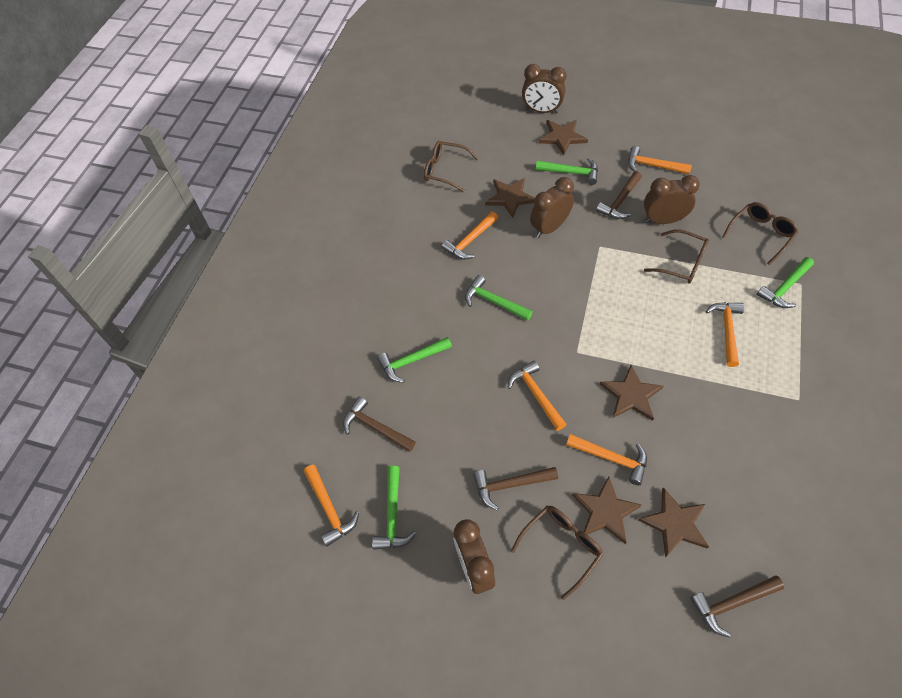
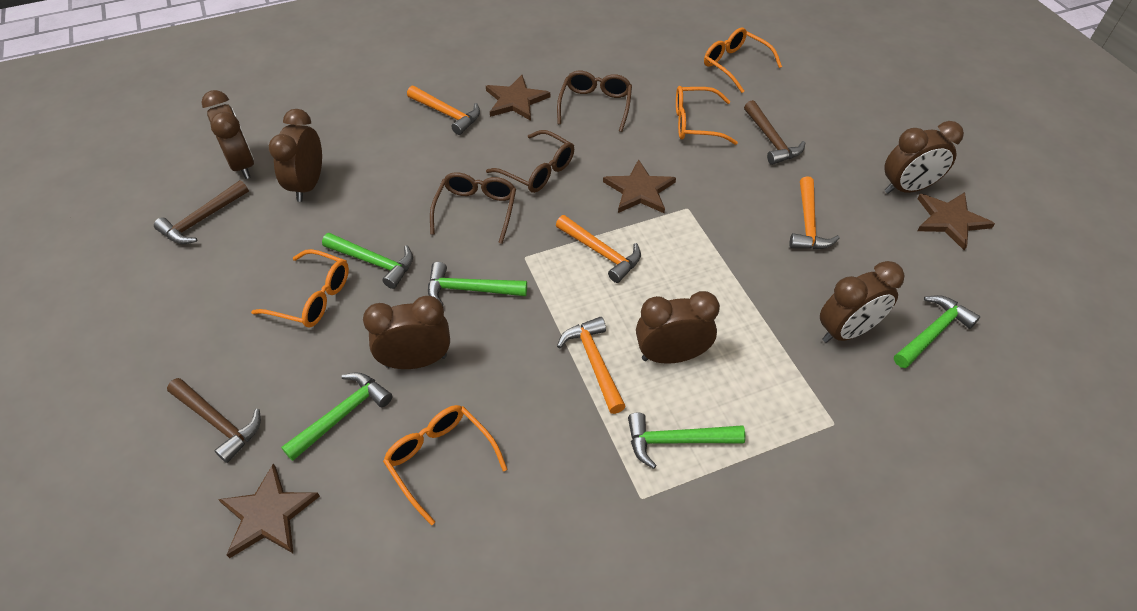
brown clock: [453,519,495,594] [522,64,566,113] [530,177,574,238] [644,175,700,224] = 4 -> [201,90,254,179] [269,109,322,202] [363,296,450,369] [636,291,720,364] [820,261,904,343] [884,121,964,194] = 6
brown glasses: [424,141,478,192] [511,506,603,600] [644,229,709,284] [722,202,798,265] = 4 -> [430,172,516,244] [486,130,574,193] [557,71,632,132] = 3
brown hammer: [343,397,416,452] [473,467,558,510] [596,171,642,219] [690,575,784,638] = 4 -> [154,180,249,244] [167,378,261,463] [744,100,805,165] = 3
brown star: [485,178,535,218] [538,120,588,155] [572,476,642,544] [600,365,663,421] [639,487,709,558] = 5 -> [218,463,320,558] [486,75,550,121] [603,159,676,213] [917,192,995,250] = 4
orange glasses: none = 0 -> [251,249,349,328] [383,405,507,525] [676,86,738,145] [704,28,782,93] = 4
orange hammer: [304,465,359,547] [441,211,498,259] [508,360,567,431] [566,434,647,485] [628,146,692,174] [706,302,744,367] = 6 -> [407,86,480,135] [556,215,641,283] [557,317,626,414] [790,176,840,249] = 4

